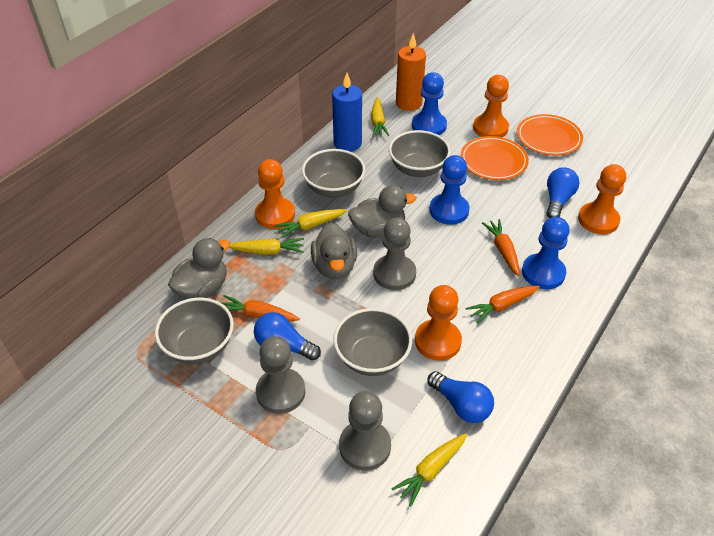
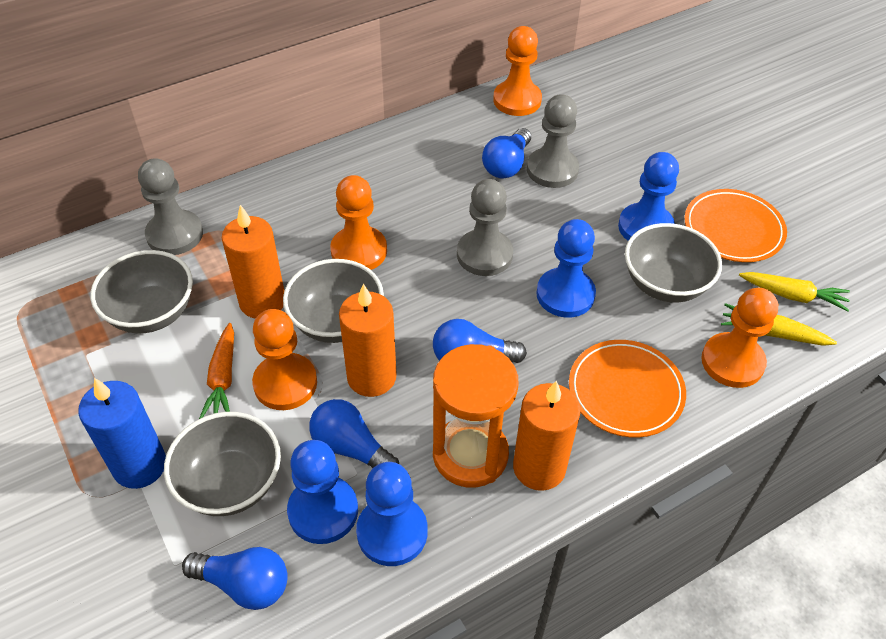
blue light bulb: [254,312,321,360] [427,371,494,423] [546,167,579,218] = 3 -> [182,547,288,610] [309,399,399,469] [433,319,527,363] [482,128,531,178] = 4
blue pawn: [412,72,447,135] [429,155,470,225] [522,217,570,289] = 3 -> [287,440,358,544] [356,462,428,566] [536,219,596,318] [618,152,679,241] = 4
grey duck: [168,238,230,299] [311,223,357,279] [348,185,416,238] = 3 -> none = 0
orange candle: [396,33,426,111] = 1 -> [222,205,284,319] [339,284,397,397] [513,380,580,491] = 3
orange carrot: [222,295,300,322] [465,286,540,324] [482,219,520,276] = 3 -> [199,323,234,419] = 1
orange hourglass: none = 0 -> [433,344,518,488] = 1
yellow carrot: [229,238,304,255] [274,209,347,238] [371,97,389,137] [392,433,467,507] = 4 -> [721,303,837,346] [739,272,850,312] = 2

